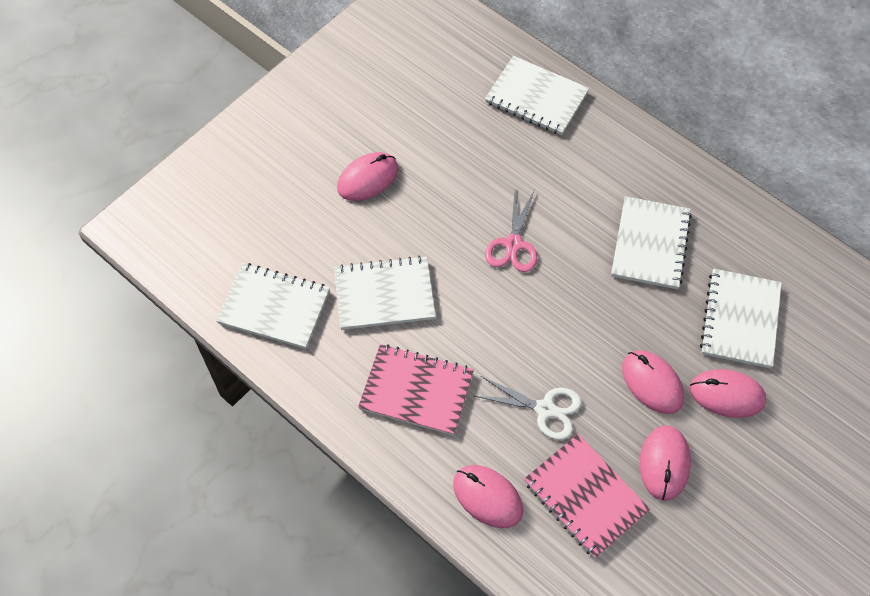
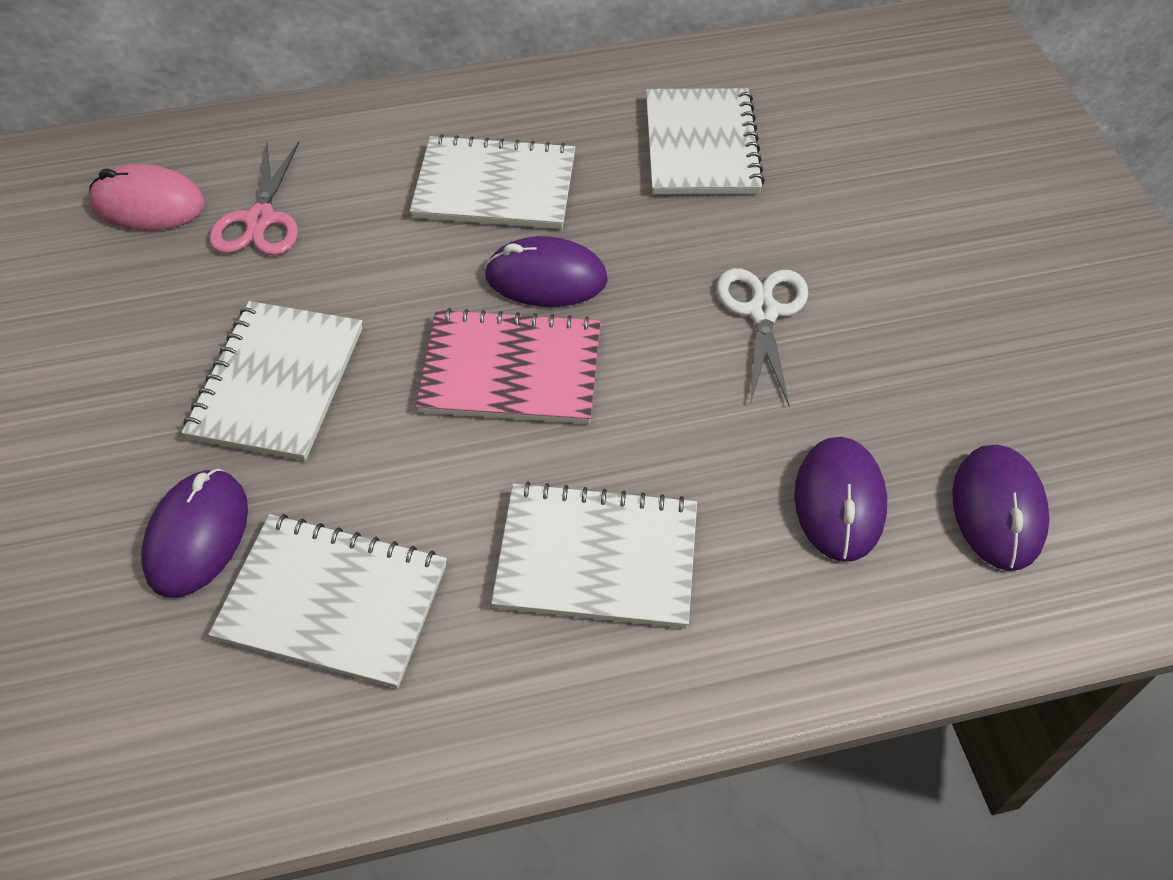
pink mouse: [337,152,398,201] [453,465,523,528] [622,350,684,414] [640,425,691,501] [690,369,766,418] = 5 -> [89,164,205,231] = 1
pink notebook: [358,344,474,435] [524,434,650,558] = 2 -> [416,308,601,424] = 1
purple mouse: none = 0 -> [141,468,248,598] [484,236,608,307] [794,437,887,562] [952,445,1049,571] = 4

